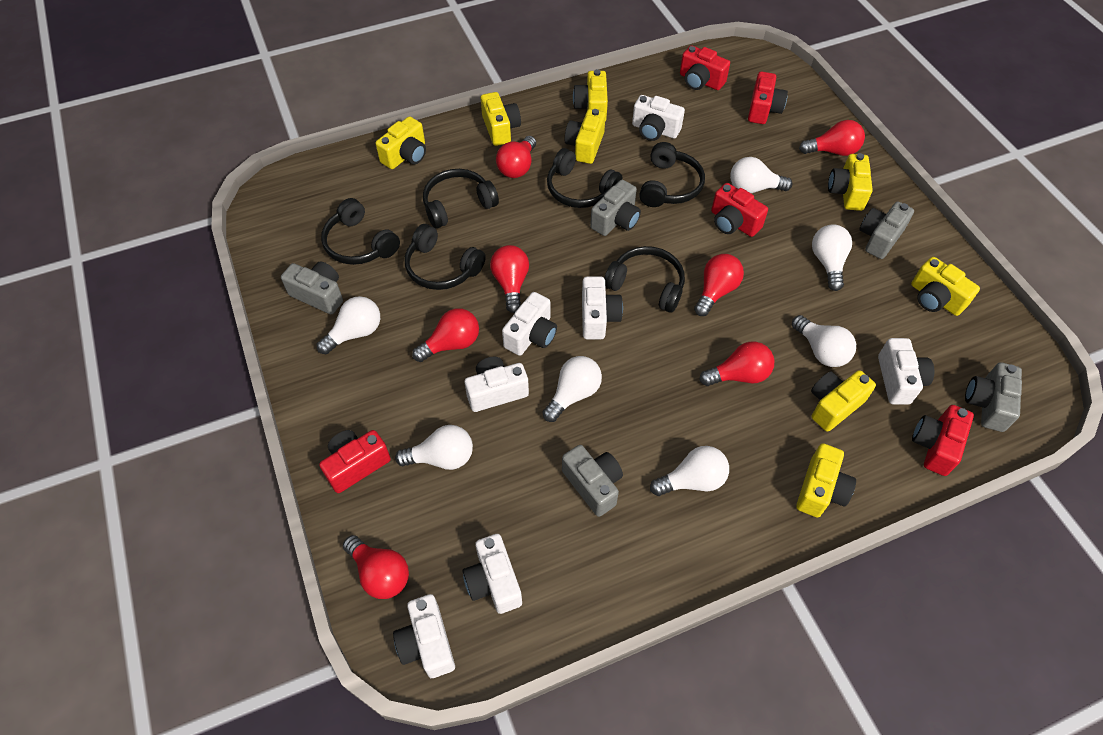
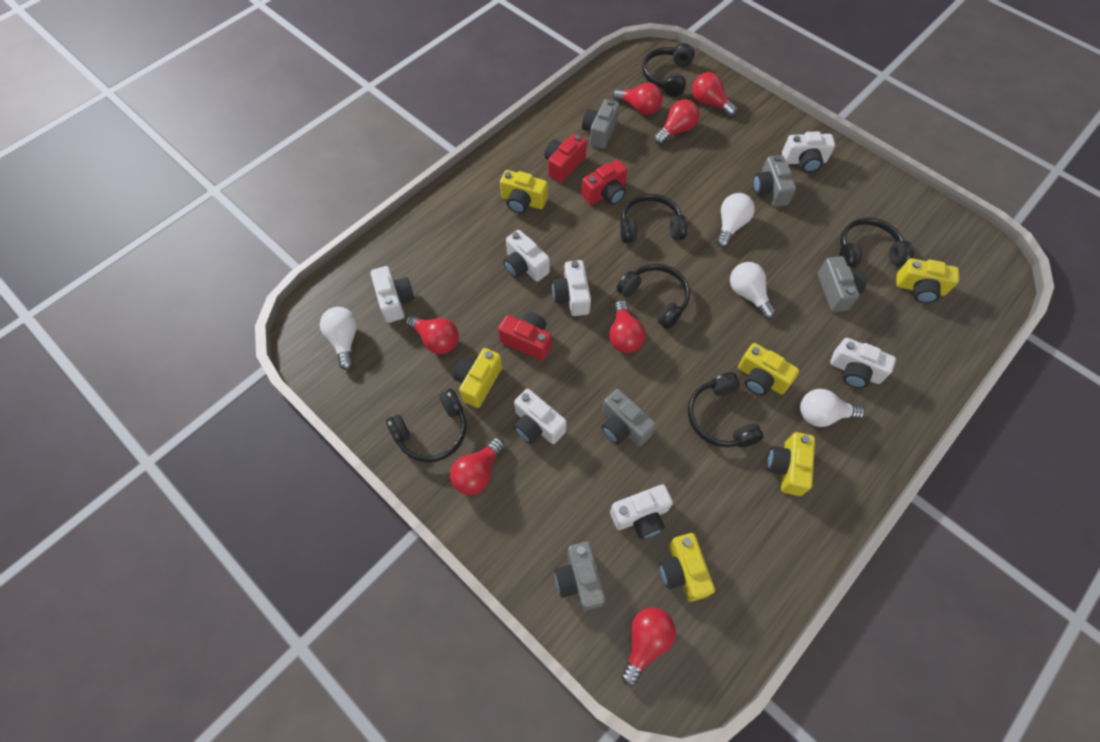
red camera: [319,430,391,493] [680,45,730,90] [711,183,768,237] [748,72,788,124] [912,405,974,476] = 5 -> [498,312,551,361] [545,133,587,183] [582,159,627,205] = 3
white light bulb: [317,296,380,354] [395,425,473,470] [542,356,602,422] [650,446,729,496] [730,157,793,193] [792,315,856,367] [812,224,852,291] = 7 -> [320,307,357,370] [716,193,755,248] [730,262,776,319] [800,389,865,427] = 4
yellow camera: [375,116,426,169] [481,92,521,146] [565,109,606,164] [573,69,608,121] [796,443,856,518] [811,370,876,432] [828,153,873,211] [911,257,980,316] = 8 -> [453,348,502,408] [500,170,548,214] [659,533,715,602] [738,343,799,396] [767,432,815,496] [896,258,959,303] = 6

